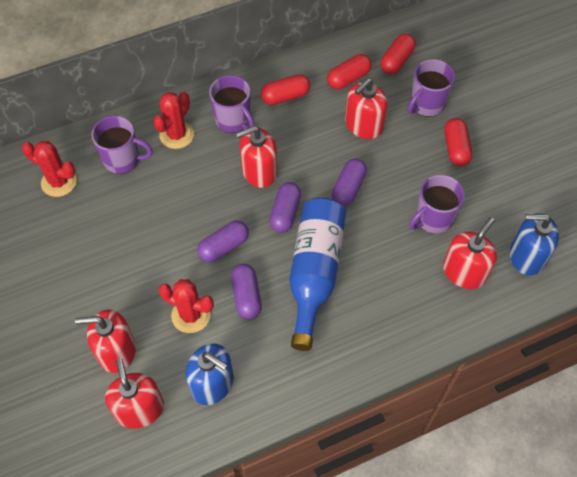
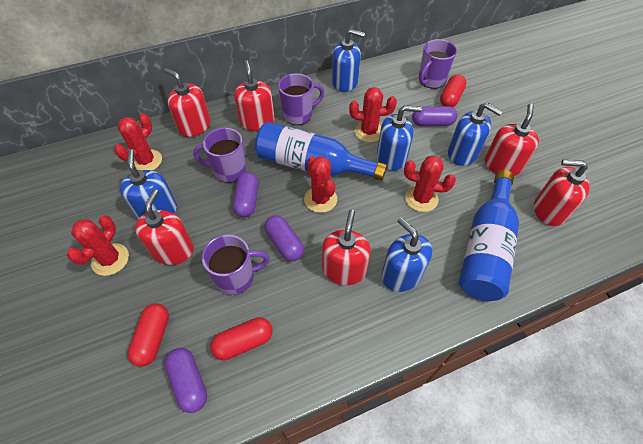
blue bottle: [290,197,346,351] = 1 -> [255,122,387,181] [459,170,519,301] = 2
blue soap dispenser: [186,343,234,405] [510,213,559,275] = 2 -> [120,149,177,219] [332,29,365,92] [377,105,422,171] [381,217,432,292] [448,103,503,166] = 5
red cactus: [22,141,77,197] [153,92,194,149] [159,279,214,333] = 3 -> [67,215,129,276] [114,113,162,171] [304,157,337,213] [349,87,397,142] [404,156,456,212] = 5
red capsule: [261,74,310,105] [327,54,372,89] [381,34,415,74] [444,118,472,166] = 4 -> [128,303,169,367] [210,317,273,360] [440,74,466,107] = 3
red soap dispenser: [75,309,136,373] [105,358,164,429] [236,126,277,188] [345,78,388,139] [443,217,497,289] = 5 -> [135,189,194,265] [164,68,211,137] [234,60,275,131] [322,210,371,285] [485,103,539,176] [534,160,589,226] = 6

